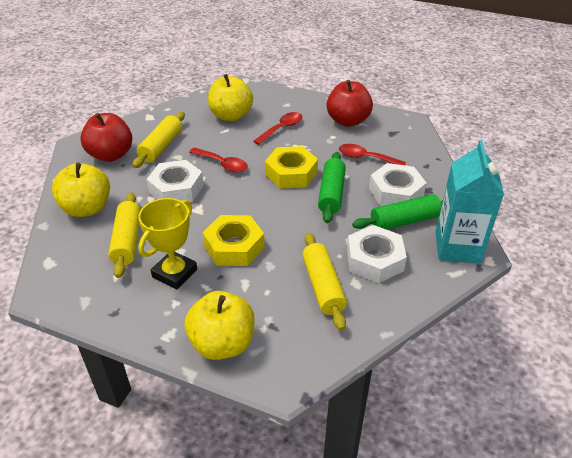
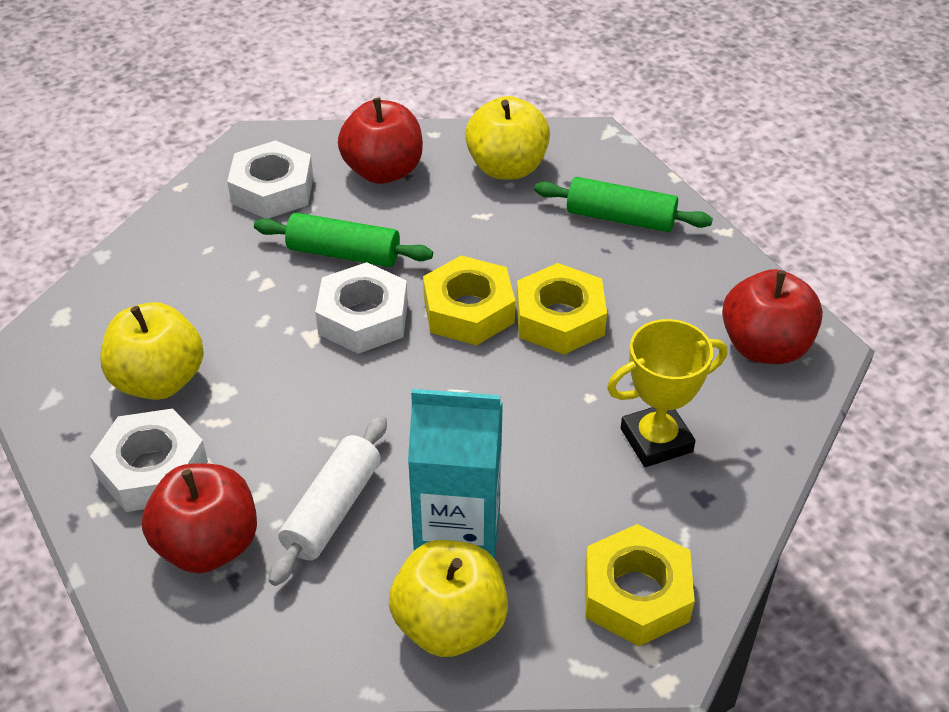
red apple: [80,113,132,162] [327,80,373,127] = 2 -> [142,463,257,573] [338,98,423,184] [722,269,823,364] = 3
red spoon: [189,148,248,172] [253,112,302,145] [339,144,406,165] = 3 -> none = 0
white rolling pin: none = 0 -> [269,416,387,586] = 1
yellow nut: [202,215,265,266] [265,146,318,189] = 2 -> [423,255,515,345] [516,263,607,354] [585,524,695,646] = 3
yellow rolling pin: [108,192,141,278] [133,112,185,168] [302,233,347,331] = 3 -> none = 0

